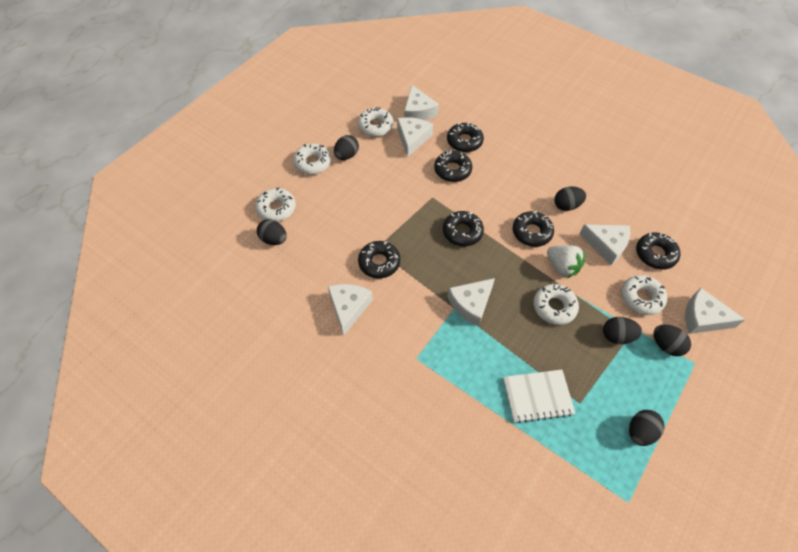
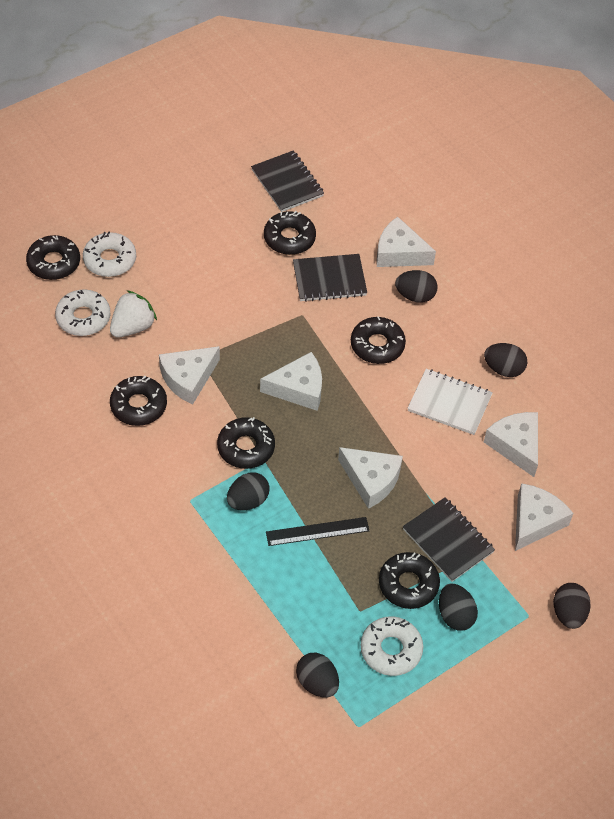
black notebook: none = 0 -> [251,151,324,212] [293,254,367,302] [403,497,495,582] = 3
black ruler: none = 0 -> [266,517,370,546] = 1
white donut: [255,187,296,222] [293,144,331,175] [358,107,394,137] [533,284,579,325] [621,275,667,315] = 5 -> [55,289,110,336] [83,231,136,277] [361,616,423,676] = 3

